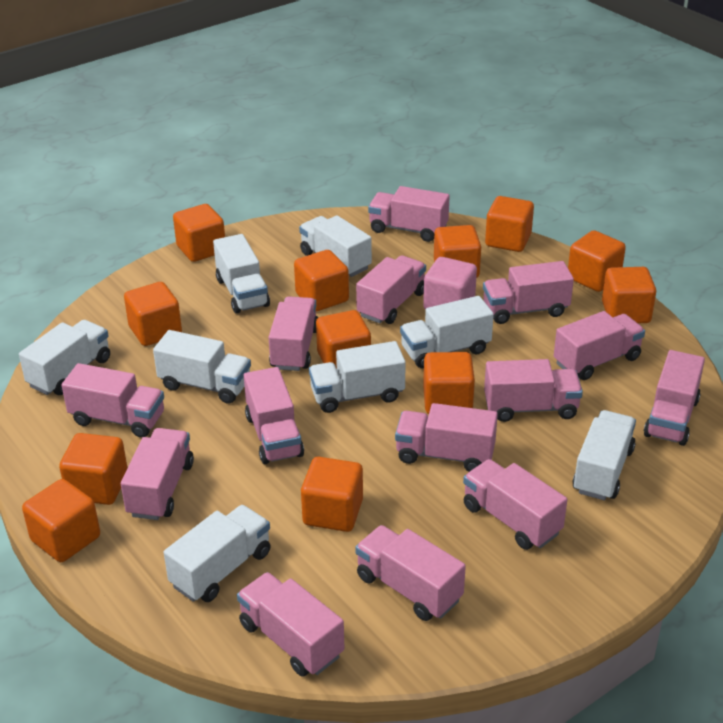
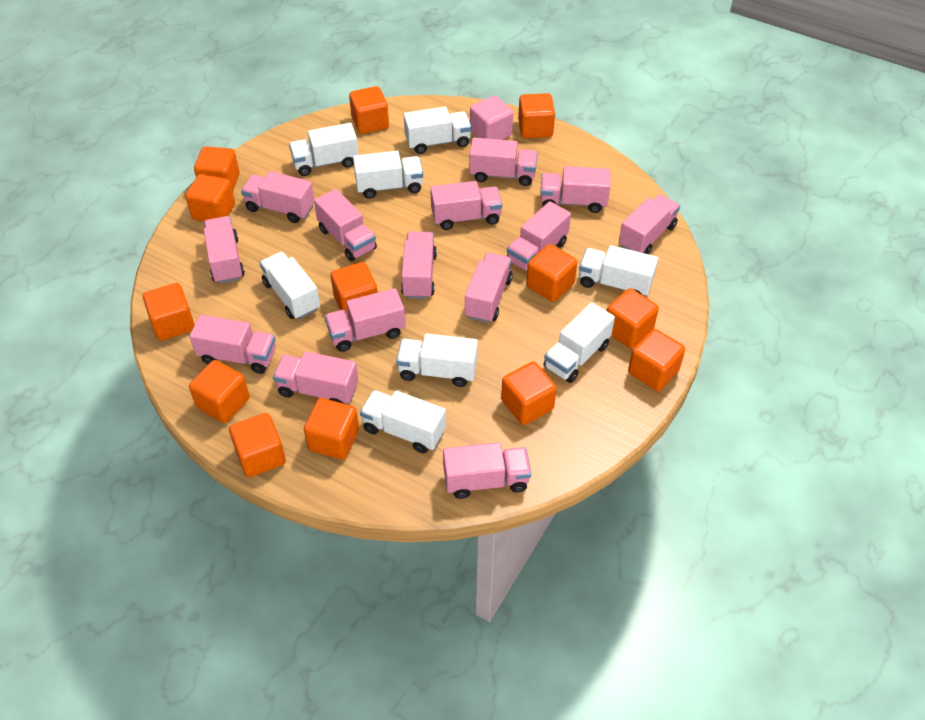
orange cube: [22,479,100,562] [59,433,127,505] [124,282,182,346] [173,204,225,262] [294,250,349,311] [301,457,363,532] [316,310,371,369] [423,352,475,414] [434,225,481,278] [485,196,534,252] [568,230,626,292] [602,267,656,323] = 12 -> [143,283,195,341] [185,174,235,222] [189,360,250,423] [194,146,239,191] [229,413,286,477] [304,398,359,460] [331,262,378,318] [349,86,389,134] [501,362,557,425] [518,93,555,138] [526,244,577,302] [607,288,659,349] [628,329,685,391] = 13

